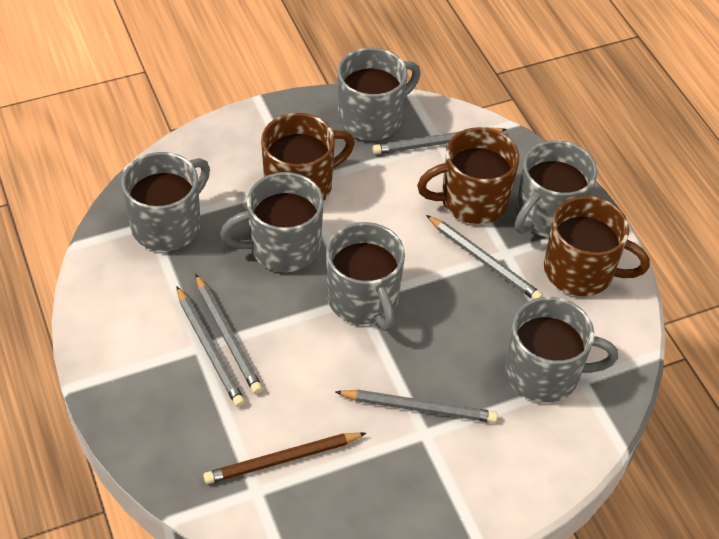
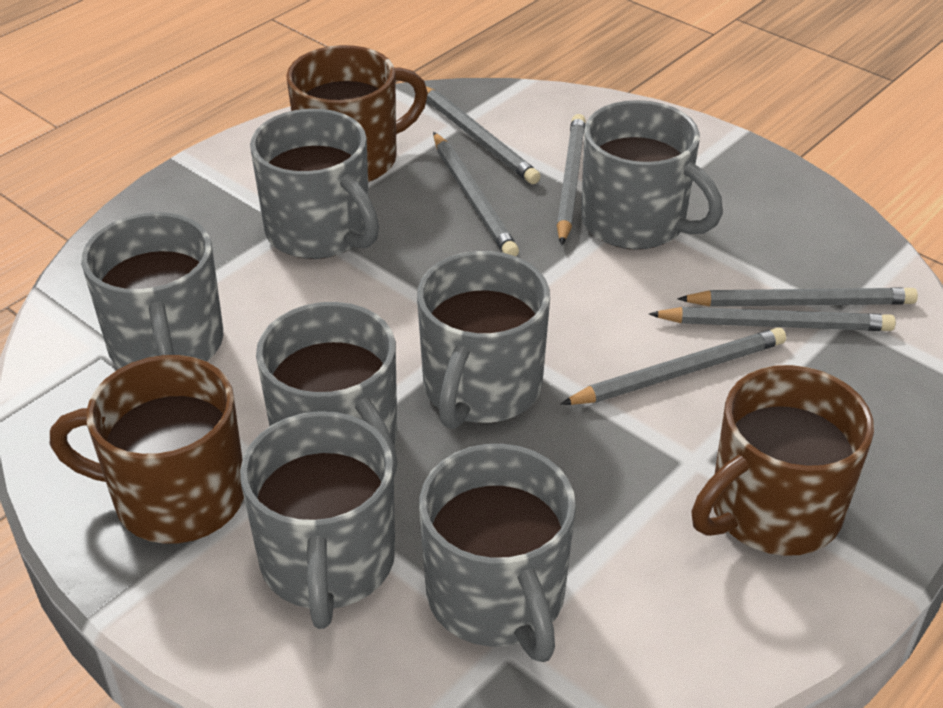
brown pencil: [203,432,366,484] = 1 -> none = 0
grey mug: [122,152,210,251] [220,172,324,272] [326,222,405,331] [338,48,420,140] [505,297,618,402] [515,140,597,237] = 6 -> [81,212,224,368] [240,411,395,629] [250,108,379,259] [256,302,398,475] [417,251,550,429] [419,444,576,662] [581,100,723,250] = 7
grey pencil: [176,286,245,407] [195,274,263,394] [336,390,498,423] [372,127,507,154] [426,215,543,299] = 5 -> [426,86,541,184] [433,132,519,256] [557,114,586,245] [561,328,786,405] [649,307,896,331] [677,287,918,307] = 6

